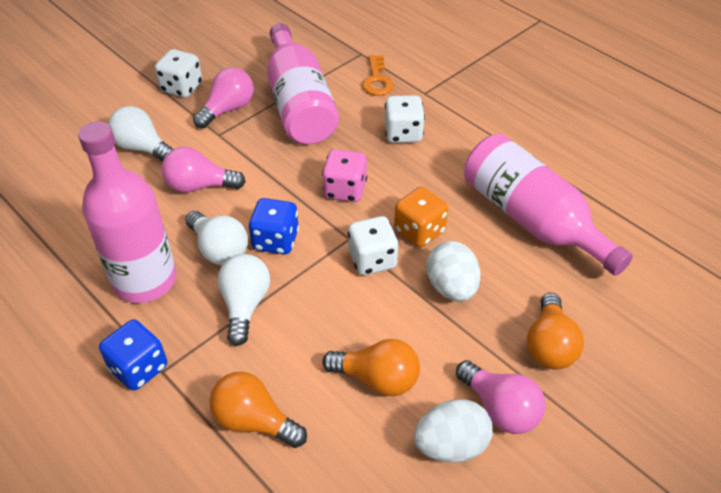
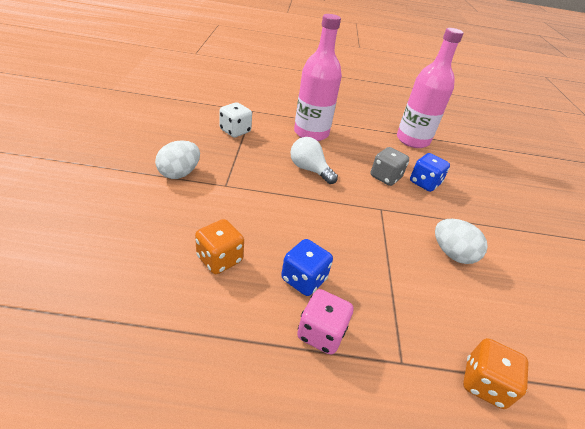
grey dice: none = 0 -> [371,147,409,186] = 1
orange dice: [394,187,448,247] = 1 -> [195,219,244,274] [463,338,529,409] = 2
orange key: [362,55,394,96] = 1 -> none = 0
orange light bulb: [209,372,307,448] [322,339,420,396] [527,293,584,370] = 3 -> none = 0
pink bottle: [78,121,176,303] [267,23,339,144] [464,134,633,276] = 3 -> [294,14,342,141] [397,28,464,148] = 2
pink light bulb: [161,147,246,193] [193,67,254,129] [456,360,545,434] = 3 -> none = 0
white dice: [155,49,202,98] [348,216,399,275] [385,95,425,143] = 3 -> [219,102,252,137] = 1
white light bulb: [108,106,173,161] [185,211,248,265] [218,254,270,346] = 3 -> [290,137,338,184] = 1

